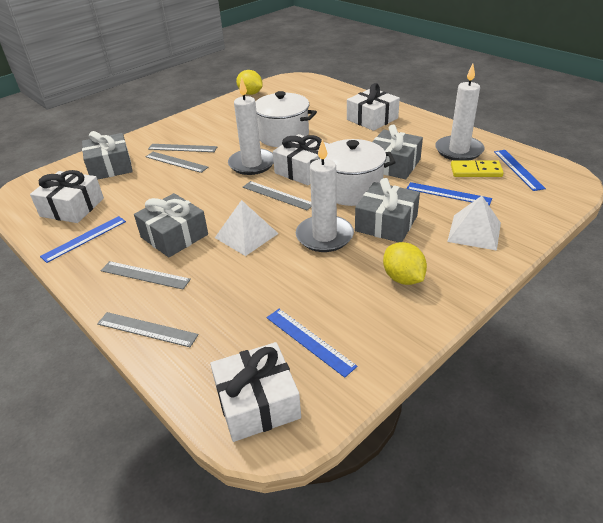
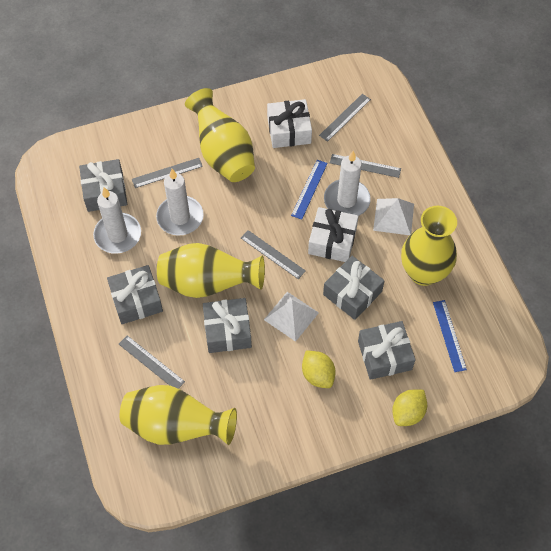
blue ruler: [40,216,126,263] [267,309,358,378] [407,182,492,206] [494,150,546,191] = 4 -> [291,160,328,220] [433,300,467,372] = 2
grey gift: [82,131,133,180] [134,193,208,257] [355,178,420,242] [373,125,423,179] = 4 -> [79,159,127,212] [107,265,163,324] [203,298,252,353] [323,256,384,320] [358,321,416,380] = 5
white gift: [30,170,104,223] [210,342,301,442] [273,134,329,185] [347,83,400,131] = 4 -> [267,99,312,148] [308,207,358,262] = 2
white pot: [255,91,317,147] [310,139,396,206] = 2 -> none = 0
yellow domino: [451,160,504,177] = 1 -> none = 0
yellow vase: none = 0 -> [120,385,237,445] [157,243,265,298] [185,88,255,182] [401,206,457,286] = 4

